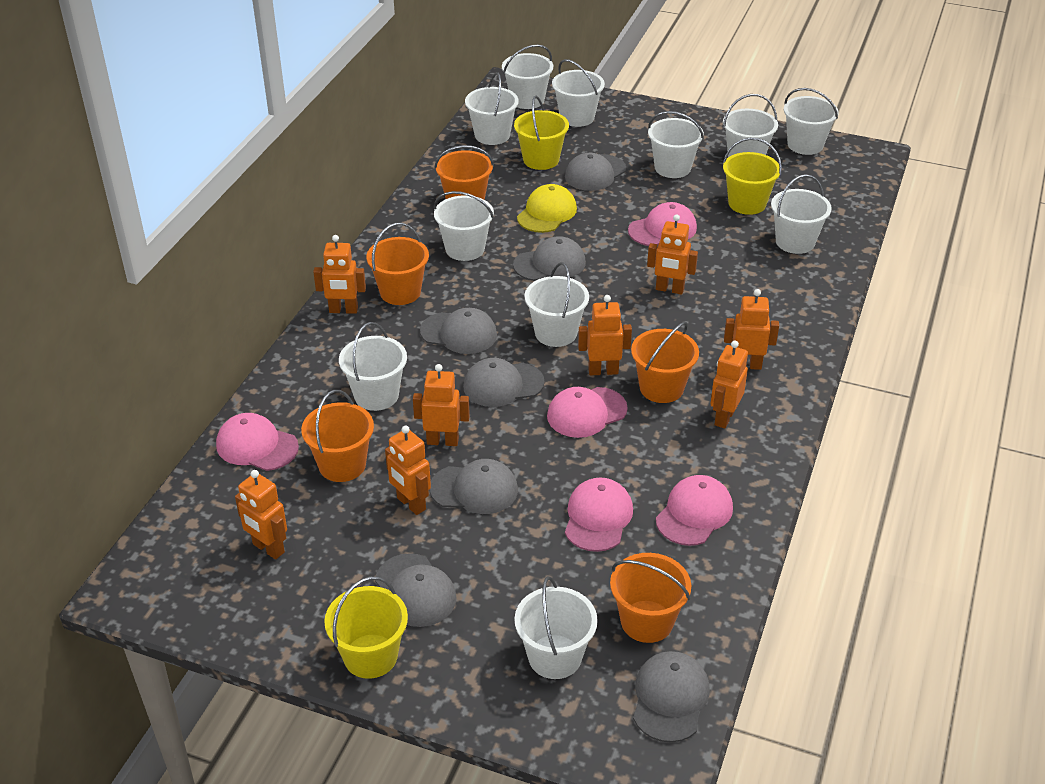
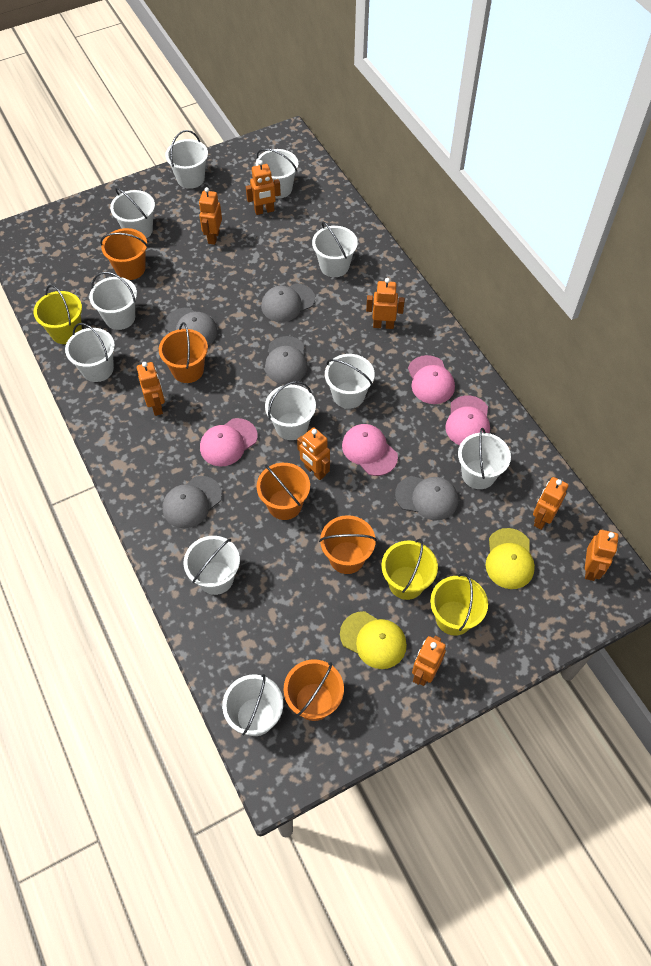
grey cap: [375,553,456,627] [420,308,497,354] [430,459,518,514] [463,358,545,407] [513,236,586,281] [565,153,626,191] [633,651,709,743] = 7 -> [163,476,222,528] [164,308,218,345] [261,283,315,322] [265,336,308,384] [395,476,458,521] = 5
pink cap: [216,413,299,471] [547,387,628,438] [565,477,633,552] [628,202,697,246] [656,475,733,546] = 5 -> [200,418,258,466] [342,424,398,476] [408,355,455,404] [445,395,490,445] = 4
yellow cap: [517,184,577,233] = 1 -> [340,611,407,669] [486,528,535,589] = 2

